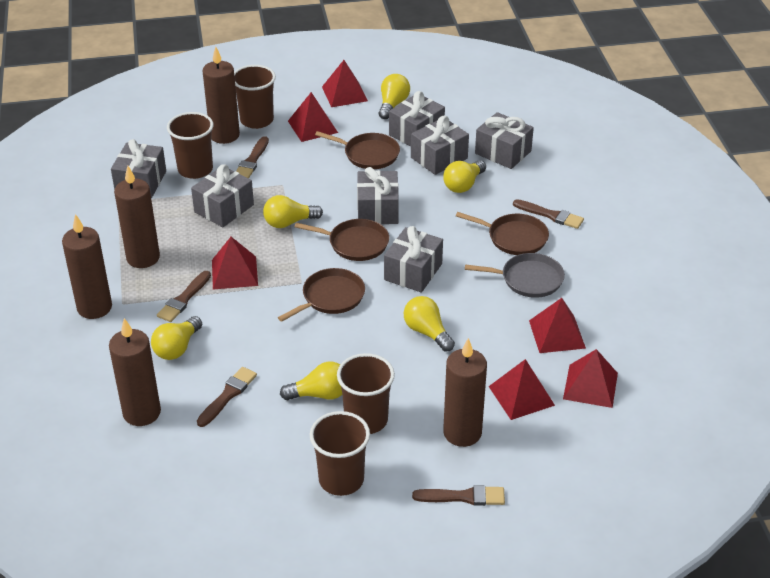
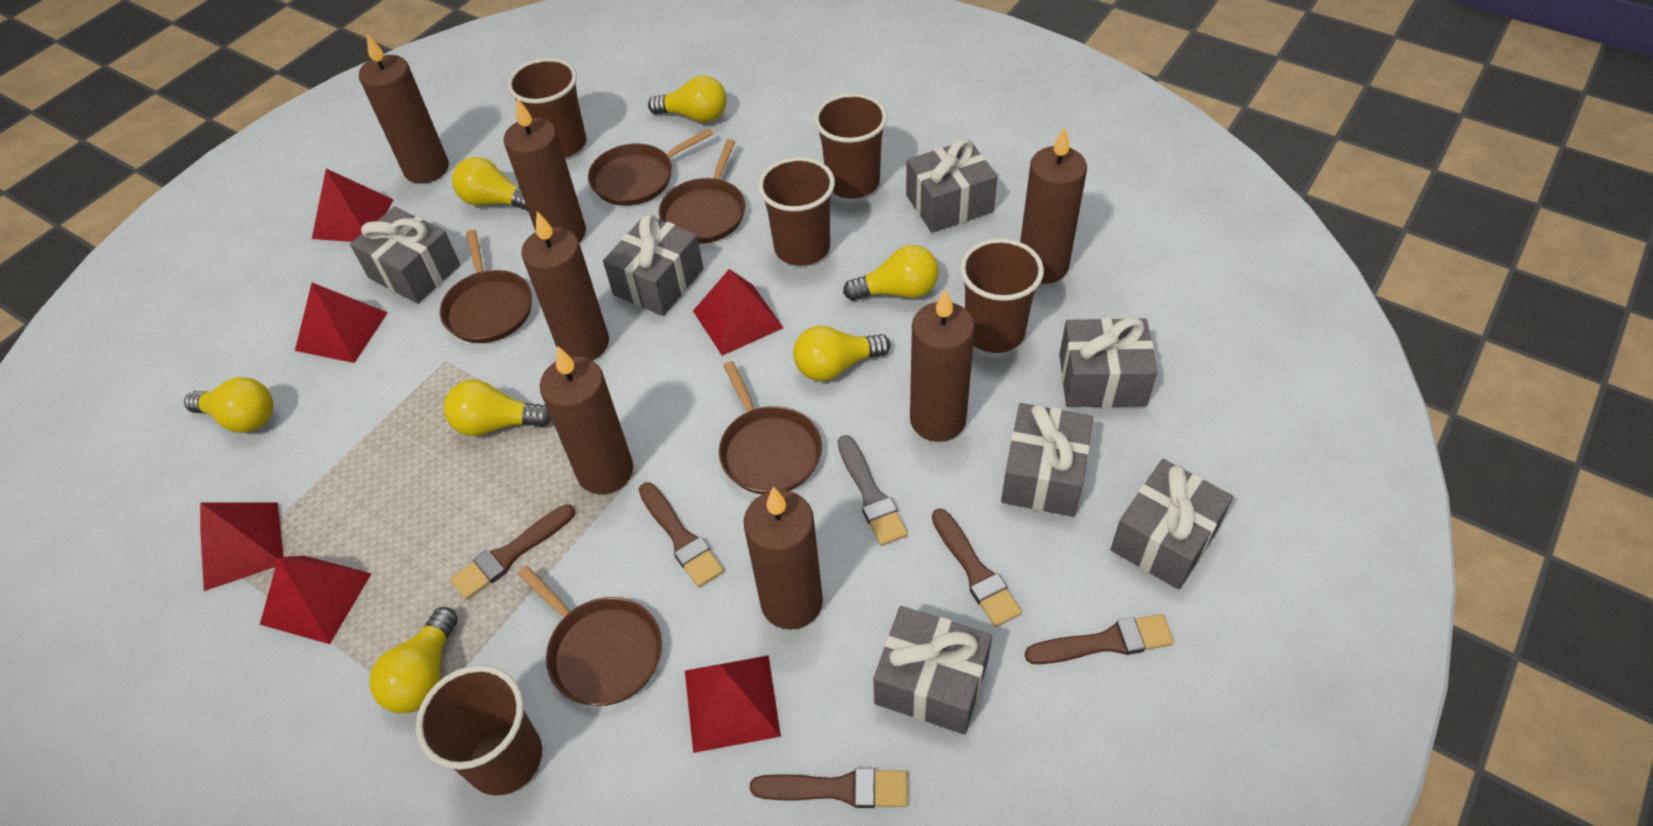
brown candle: [62,214,112,319] [109,318,161,426] [114,166,160,268] [202,47,240,144] [443,338,487,447] = 5 -> [359,34,449,184] [504,98,586,242] [521,211,609,360] [539,346,633,494] [744,487,823,630] [910,288,975,442] [1020,127,1087,284] = 7
brown cup: [167,112,214,179] [234,65,276,129] [310,411,370,496] [337,353,395,434] = 4 -> [416,665,542,796] [507,58,587,158] [758,157,835,266] [814,93,887,199] [960,238,1044,353] = 5
brown pan: [278,268,365,322] [295,219,389,261] [315,131,400,169] [456,212,549,255] = 4 -> [440,230,532,343] [518,566,662,706] [588,129,713,206] [659,139,745,244] [719,361,822,494] = 5
grey brush: none = 0 -> [838,435,908,546] = 1
grey pan: [465,253,565,298] = 1 -> none = 0
yellow light bulb: [151,316,202,360] [263,195,323,228] [280,361,342,400] [379,74,410,119] [404,296,455,352] [443,160,486,193] = 6 -> [184,377,273,433] [369,607,458,713] [444,380,552,436] [452,157,528,211] [648,75,727,123] [793,326,890,381] [843,245,939,301] = 7

